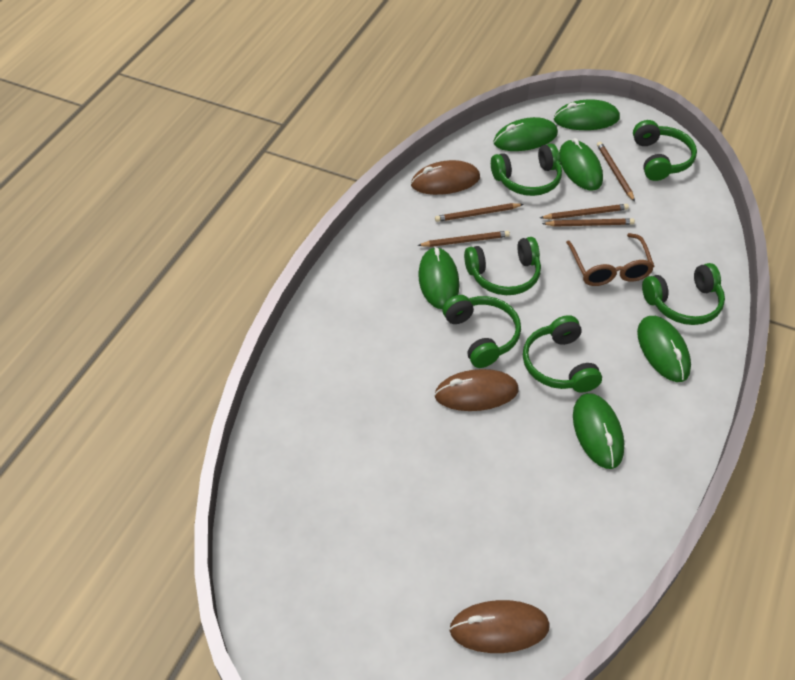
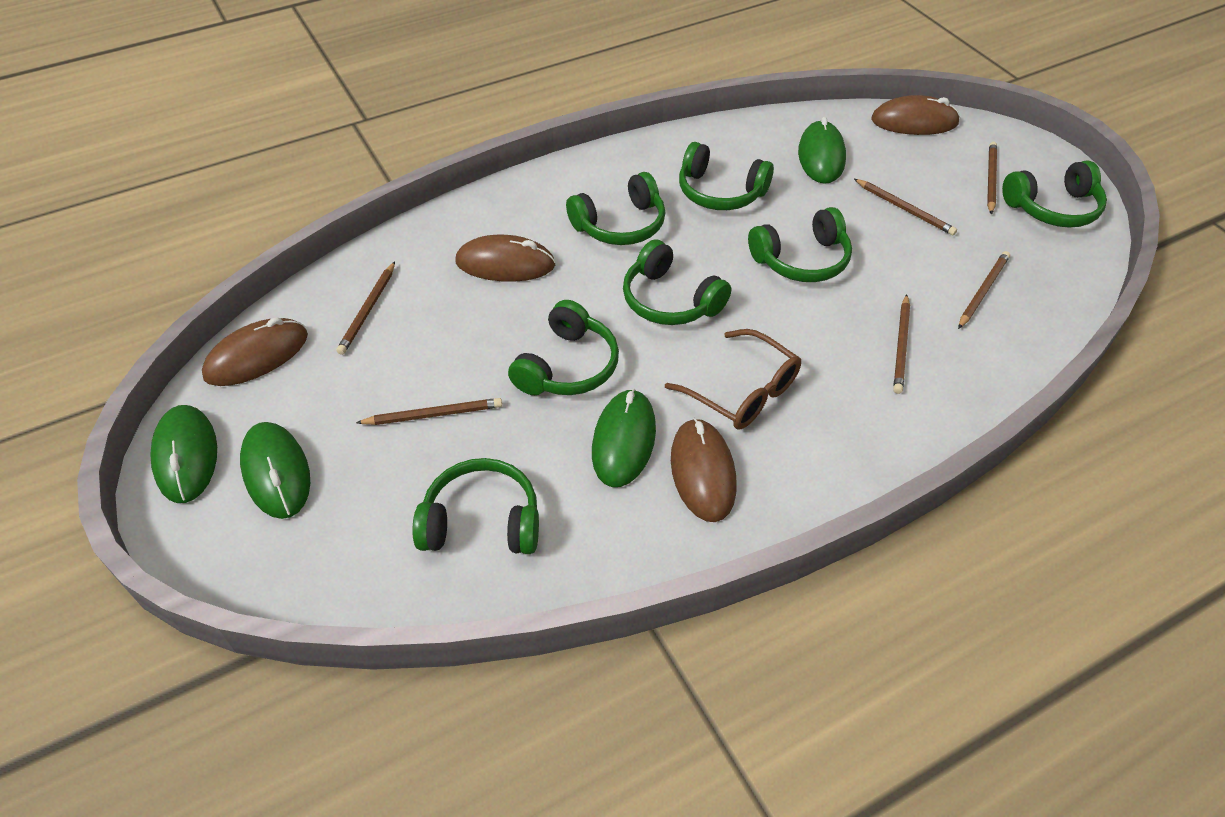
brown mouse: [411,160,480,195] [434,369,519,411] [449,600,550,653] = 3 -> [202,317,308,386] [455,235,556,282] [671,418,736,522] [871,95,960,135] = 4
brown pencil: [417,231,510,247] [435,203,524,222] [540,204,629,219] [542,218,635,227] [597,142,635,202] = 5 -> [337,262,395,355] [356,398,502,425] [854,179,957,236] [893,294,910,394] [958,251,1010,329] [987,142,997,215] = 6
green headphones: [442,295,521,368] [464,237,541,295] [491,143,562,196] [523,315,602,393] [633,120,697,181] [642,263,725,325] = 6 -> [412,458,539,554] [508,300,619,395] [566,172,665,245] [623,239,731,325] [679,142,774,210] [748,207,852,282] [1002,160,1107,228] = 7
green mouse: [418,247,460,309] [493,117,558,151] [554,99,620,130] [559,138,603,190] [573,393,624,469] [637,316,691,382] = 6 -> [151,405,217,503] [240,422,310,519] [592,389,656,487] [798,117,846,184] = 4

